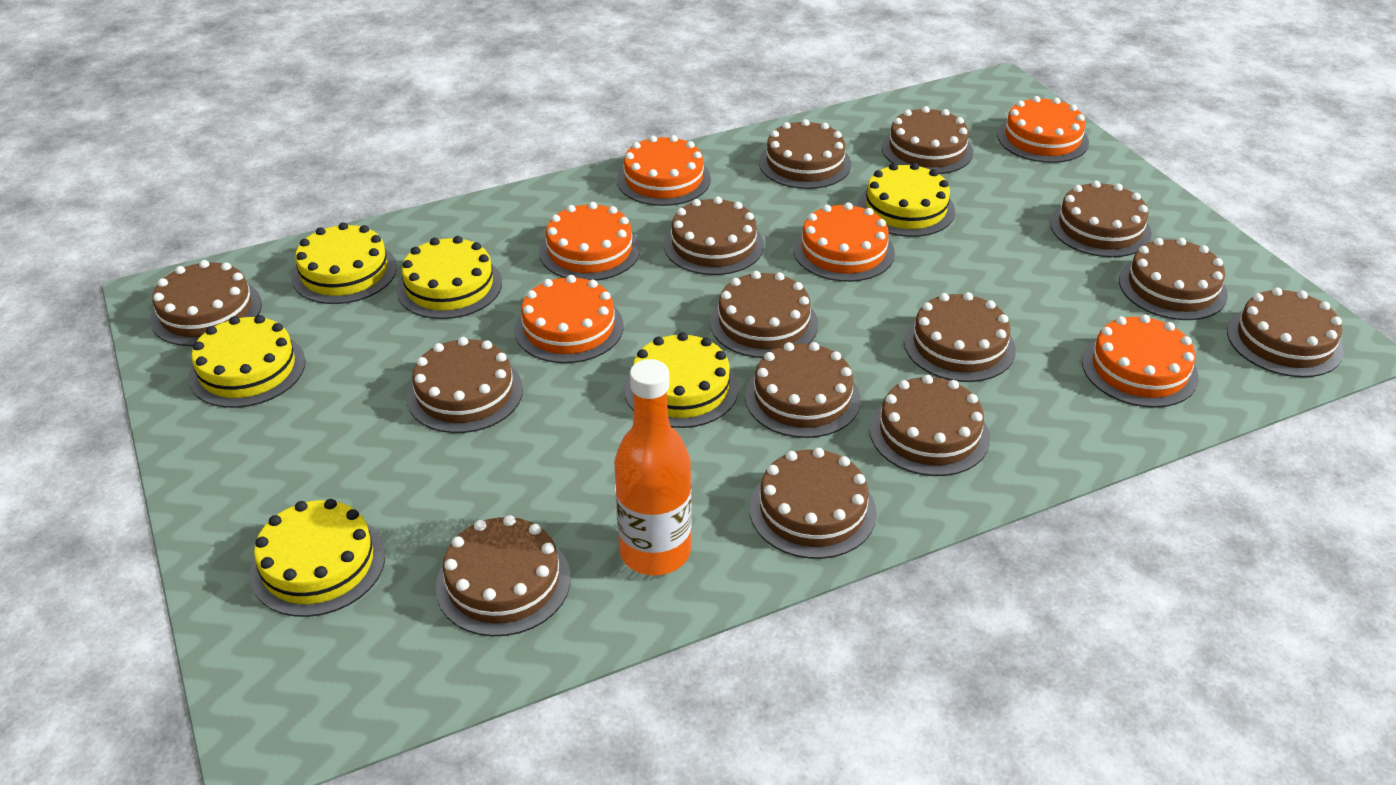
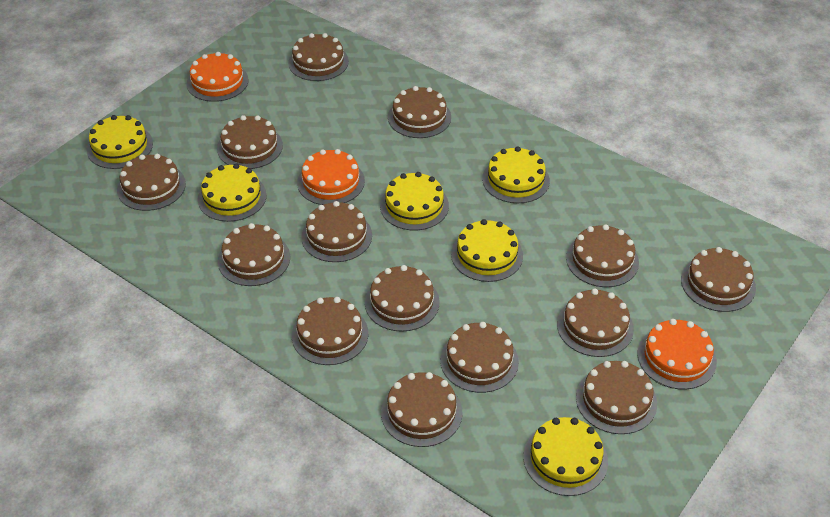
orange bottle: [614,359,692,575] = 1 -> none = 0
orange cake: [515,275,623,363] [539,202,641,281] [617,135,711,206] [793,202,895,282] [997,96,1089,163] [1082,315,1199,408] = 6 -> [187,52,249,102] [297,149,365,205] [637,319,717,389] = 3

